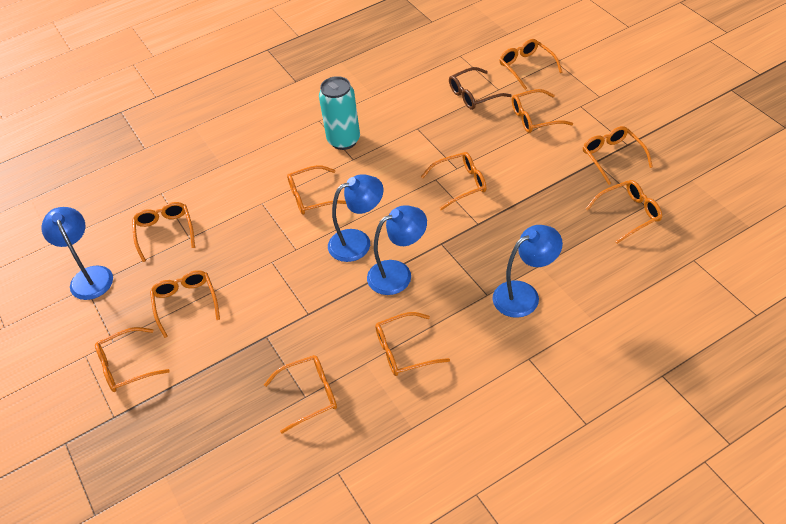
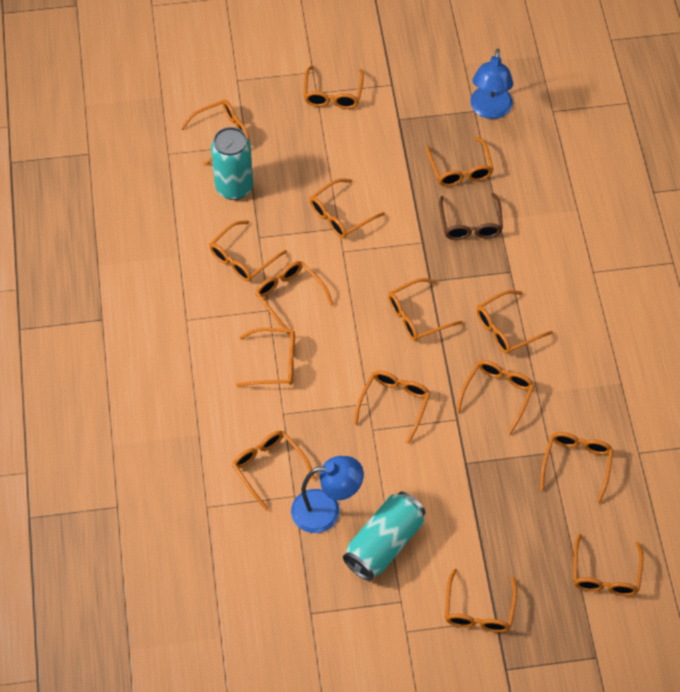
blue lamp: [42,207,113,300] [328,174,384,262] [367,205,427,295] [492,225,563,318] = 4 -> [291,456,364,533] [471,49,513,119] = 2
orange glasses: [95,327,170,392] [132,202,195,262] [150,270,220,338] [264,355,337,434] [287,165,346,215] [375,312,450,376] [421,152,486,210] [499,39,562,90] [512,89,573,133] [583,126,653,185] [586,180,662,244] = 11 -> [181,100,250,166] [209,220,287,282] [232,431,315,511] [236,328,295,387] [255,261,334,335] [303,65,364,109] [310,179,385,239] [354,371,430,444] [388,278,463,341] [426,137,494,187] [445,568,517,633] [456,360,535,435] [476,290,553,354] [540,432,613,504] [573,534,644,596] = 15
turquoise can: [319,76,360,150] = 1 -> [211,127,253,200] [343,492,425,581] = 2

